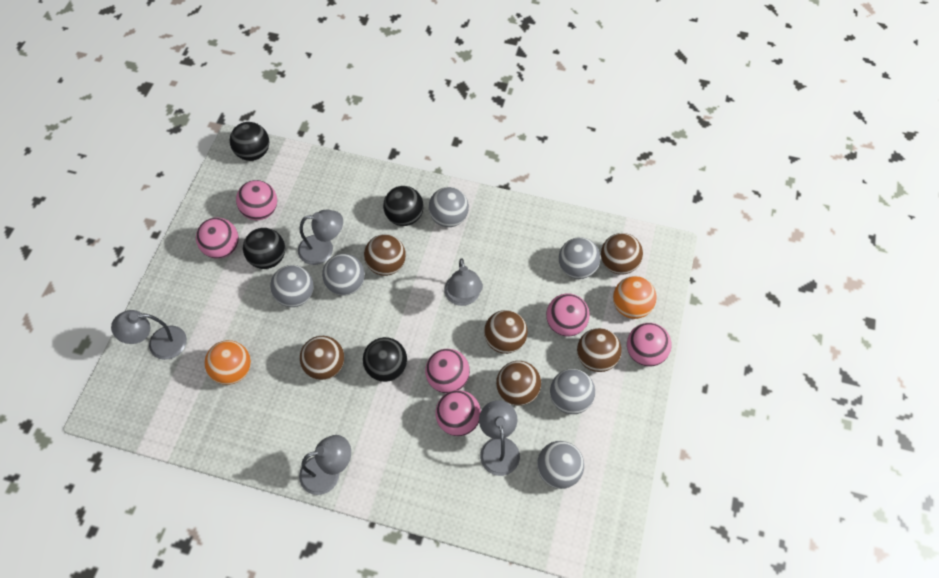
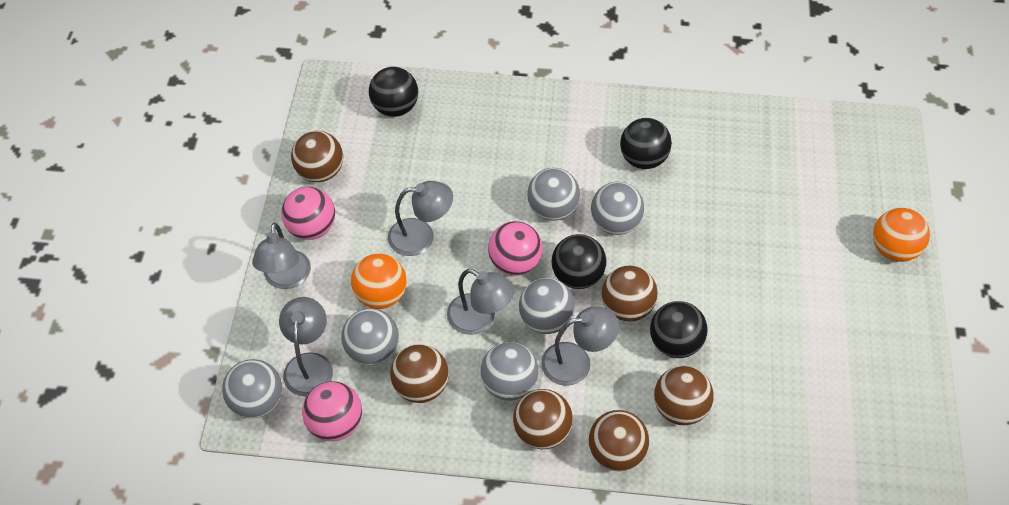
pink ball: [196,218,239,258] [236,180,277,220] [425,349,470,393] [435,390,481,436] [546,293,590,336] [627,323,672,366] = 6 -> [281,187,335,240] [302,381,362,441] [488,221,543,276] = 3

